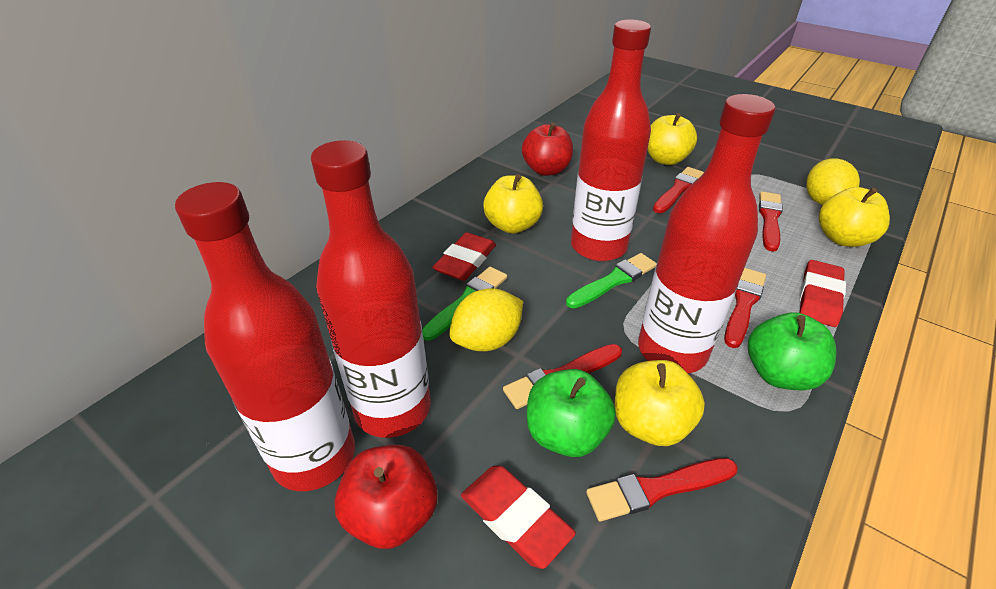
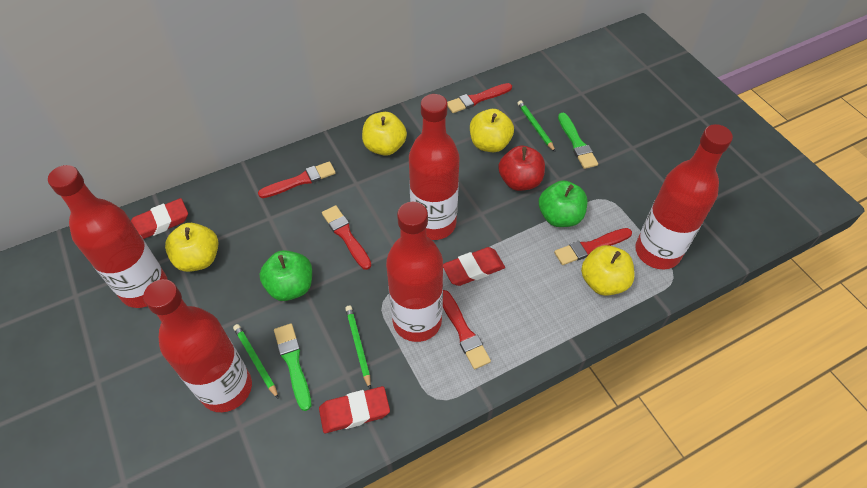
green pencil: none = 0 -> [233,324,279,399] [345,305,371,389] [518,100,555,152] = 3
red apple: [334,445,438,549] [522,122,573,176] = 2 -> [498,146,545,191] = 1
red bottle: [175,182,355,491] [311,140,431,438] [571,19,651,261] [638,94,775,373] = 4 -> [48,165,168,308] [143,279,252,412] [386,202,443,342] [409,94,460,240] [635,124,733,269] = 5
yellow lemon: [449,288,523,351] [806,158,860,205] = 2 -> none = 0

